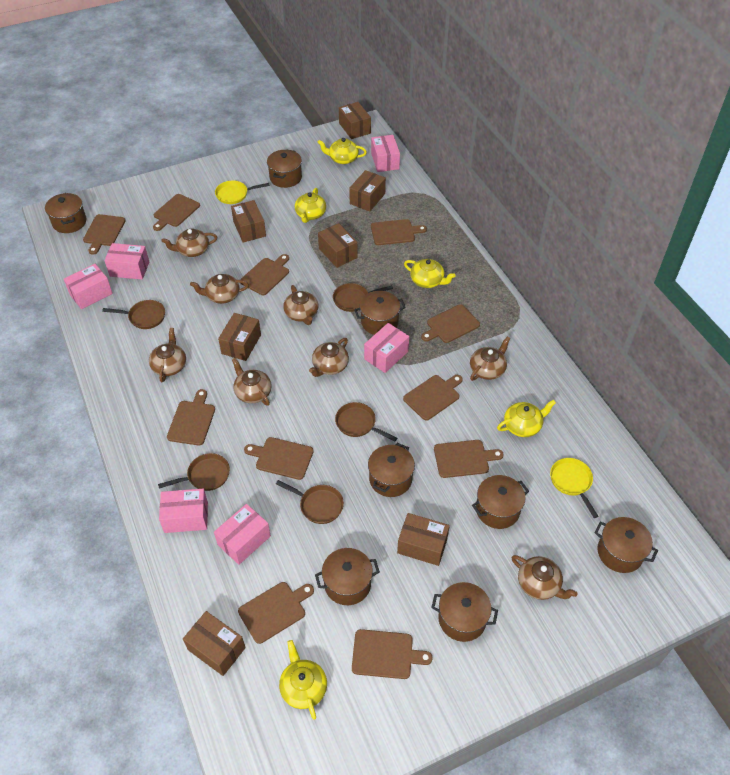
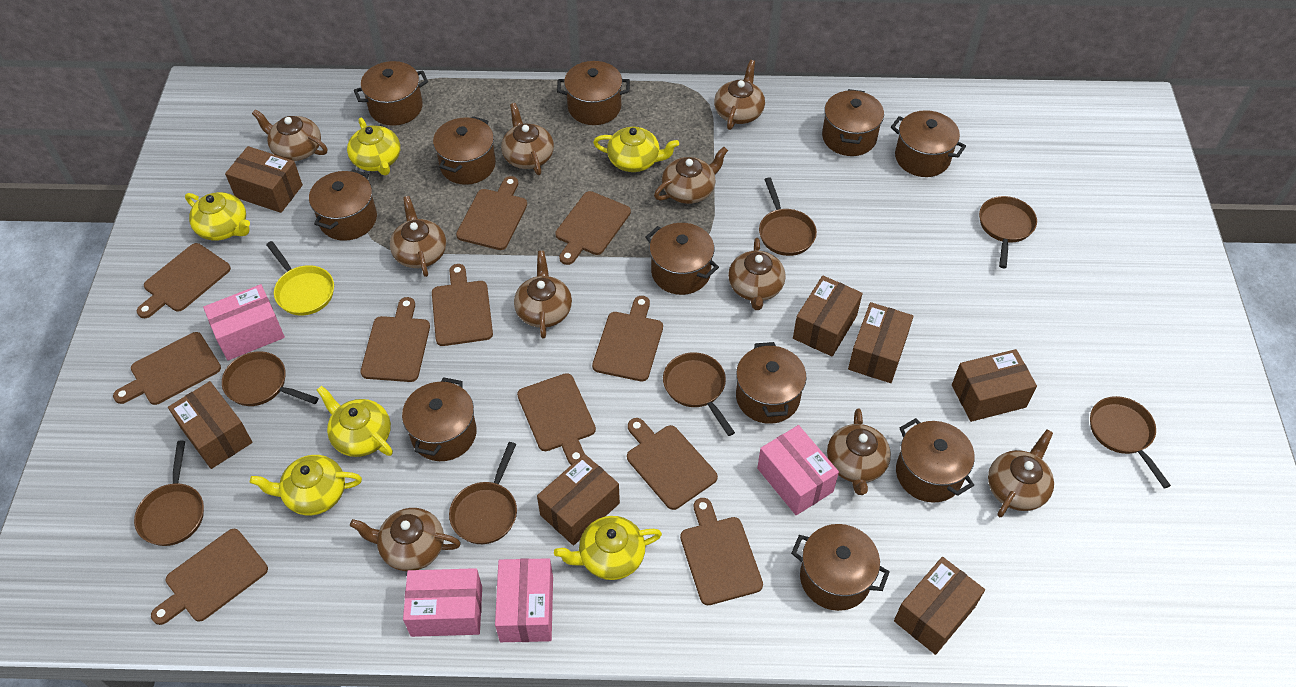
brown pan: [102,300,165,329] [158,453,230,491] [276,480,344,524] [333,283,393,312] [335,402,397,442] = 5 -> [134,441,204,546] [222,351,319,406] [449,442,517,544] [663,352,735,436] [759,177,817,256] [979,196,1037,268] [1090,396,1171,488] = 7
brown pot: [45,193,86,233] [267,150,302,188] [315,548,380,605] [354,291,406,335] [368,443,415,497] [431,582,498,642] [472,475,529,529] [594,517,658,573] = 8 -> [309,169,377,241] [354,61,428,126] [402,377,477,461] [433,116,496,185] [557,61,630,125] [645,223,719,295] [736,342,807,424] [791,524,890,611] [822,89,884,156] [891,110,966,177] [896,418,975,503] = 11
brown teapot: [149,328,186,383] [161,229,217,257] [190,274,249,304] [232,358,271,406] [283,285,318,325] [309,338,349,377] [470,336,511,381] [512,555,577,600] = 8 -> [252,109,327,161] [350,508,461,571] [390,196,446,277] [501,103,554,175] [514,251,572,338] [654,147,728,204] [714,60,765,130] [728,238,786,310] [827,408,891,495] [988,430,1054,517] = 10
pink box: [64,264,113,309] [104,243,149,280] [159,489,208,533] [214,504,271,565] [364,323,409,373] [371,135,400,172] = 6 -> [203,284,285,361] [403,568,482,637] [495,558,553,642] [757,425,839,515] = 4
yellow pan: [215,180,270,204] [550,458,598,518] = 2 -> [266,241,334,316] = 1
yellow teapot: [279,640,327,720] [295,188,326,223] [317,138,367,164] [404,259,456,288] [497,400,556,437] = 5 -> [185,192,250,241] [250,455,362,515] [317,386,393,457] [347,118,400,175] [554,516,662,580] [593,127,679,172] = 6

